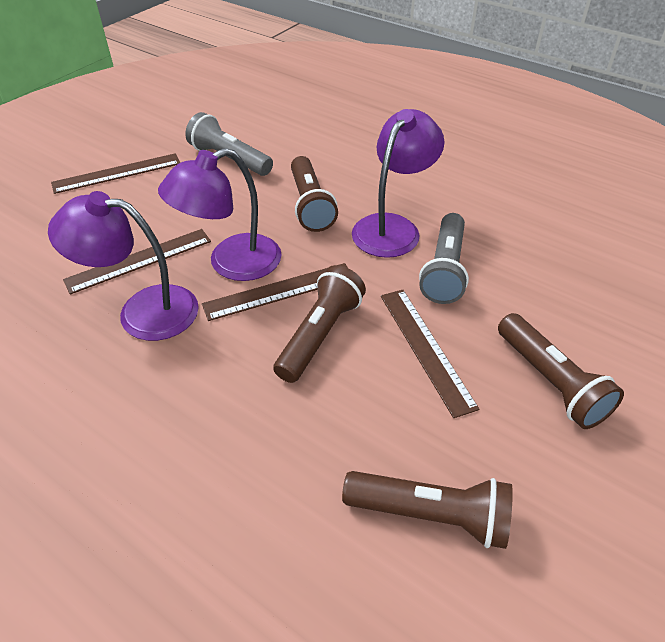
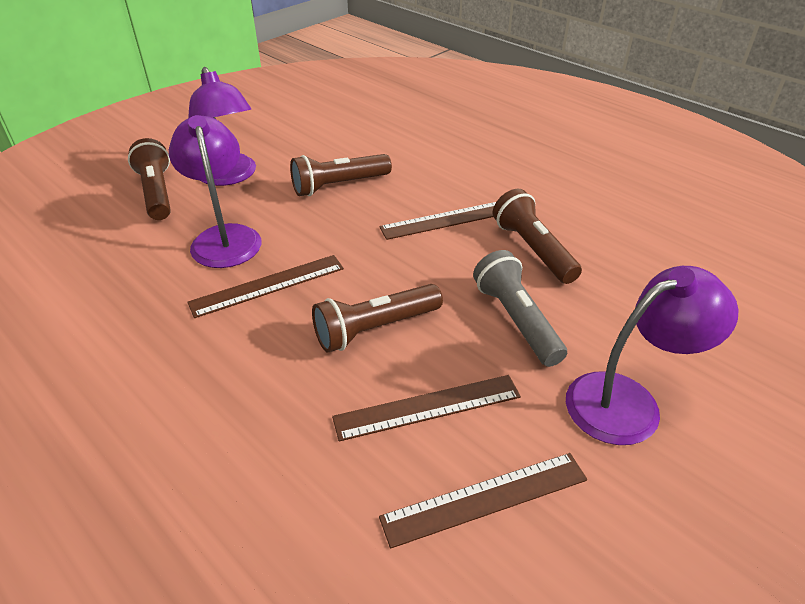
grey flashlight: [185,112,273,176] [419,213,469,304] = 2 -> [473,250,567,367] = 1

